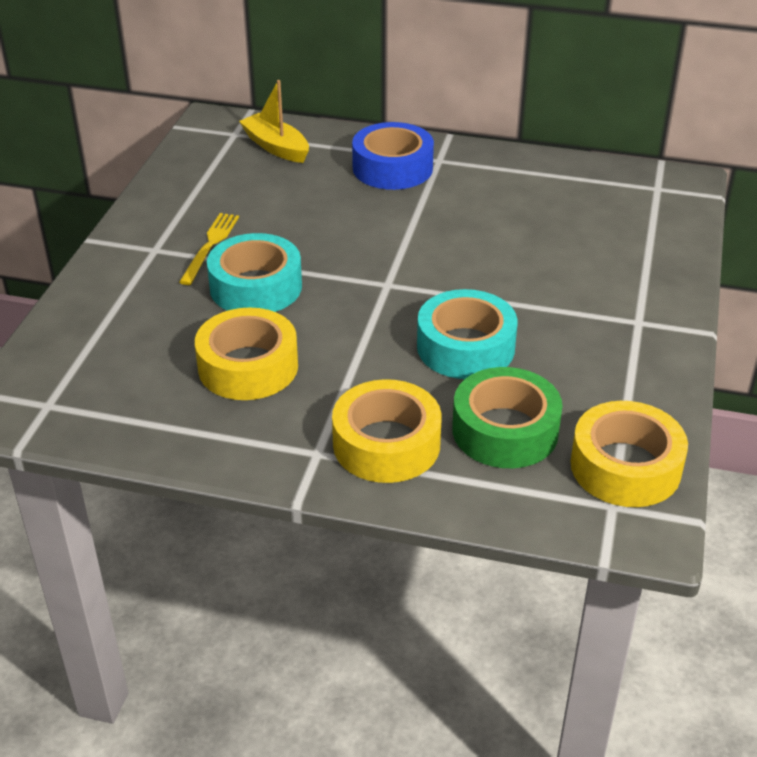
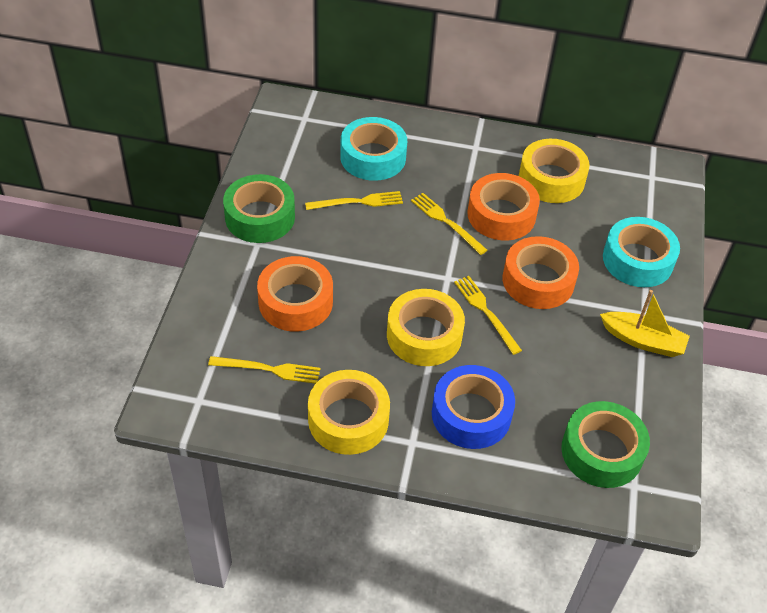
green tape: [452,367,563,468] = 1 -> [223,174,295,243] [561,401,650,488] = 2
orange tape: none = 0 -> [257,256,333,332] [467,173,540,240] [503,236,579,309] = 3
yellow fork: [179,213,239,285] = 1 -> [208,356,320,384] [305,191,403,210] [411,193,487,255] [454,276,522,355] = 4

